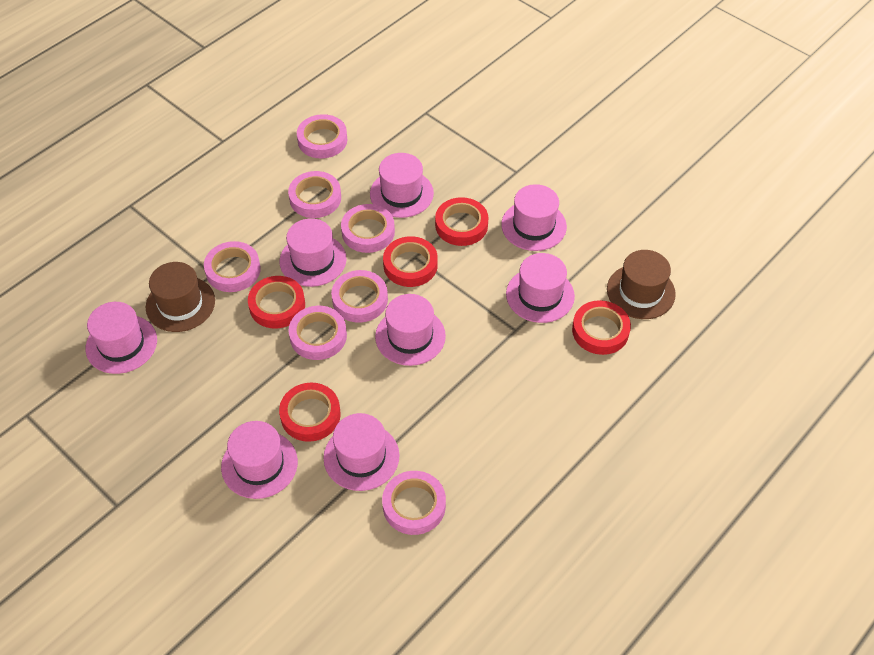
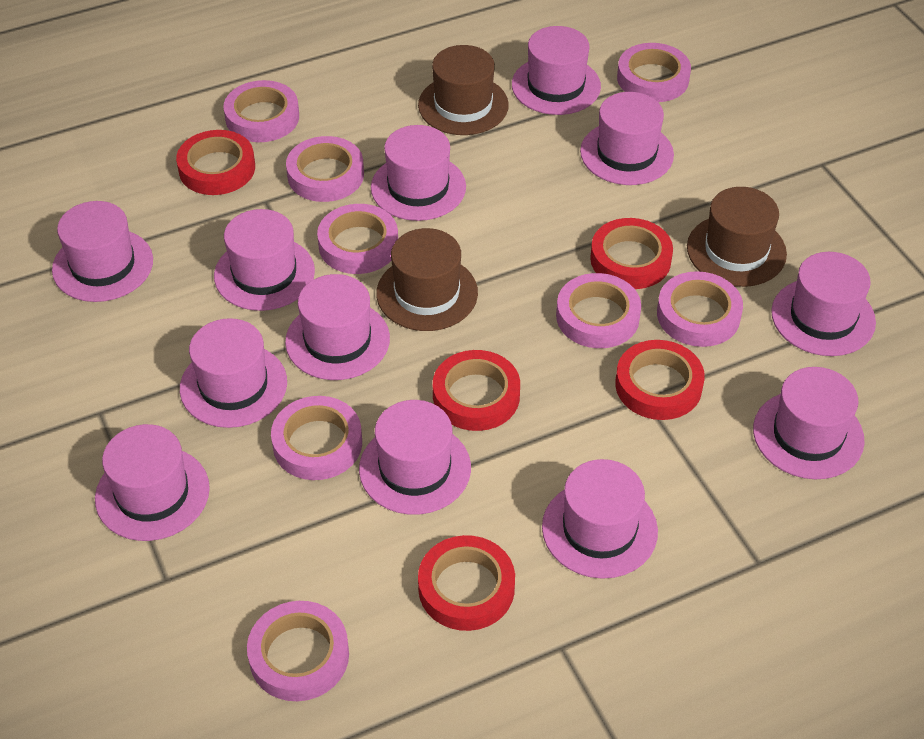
brown hat: [146,262,215,332] [607,250,676,319] = 2 -> [376,228,478,331] [418,45,509,135] [687,187,787,287] = 3
pink hat: [86,302,157,374] [221,421,298,499] [279,218,347,287] [323,413,400,491] [370,153,434,218] [375,294,446,366] [501,184,567,251] [506,253,575,323] = 8 -> [52,201,153,302] [95,424,210,541] [180,318,287,428] [214,209,315,311] [285,274,390,380] [359,400,471,515] [371,125,466,221] [512,26,601,115] [542,459,658,579] [580,92,674,185] [753,367,865,479] [771,252,876,356] = 12
pink tape: [204,241,261,292] [288,171,341,218] [288,306,347,360] [297,114,347,159] [331,270,388,323] [341,204,395,253] [382,471,446,535] = 7 -> [223,80,299,142] [247,601,349,701] [271,396,362,480] [286,136,364,202] [317,204,398,274] [556,273,641,348] [617,43,691,102] [657,271,743,347] = 8

